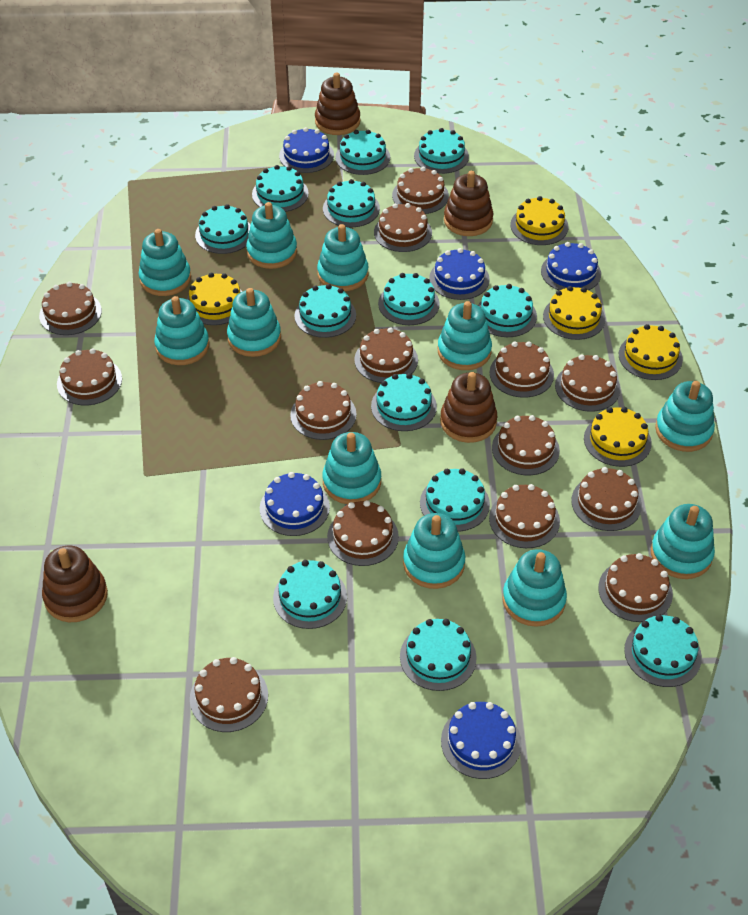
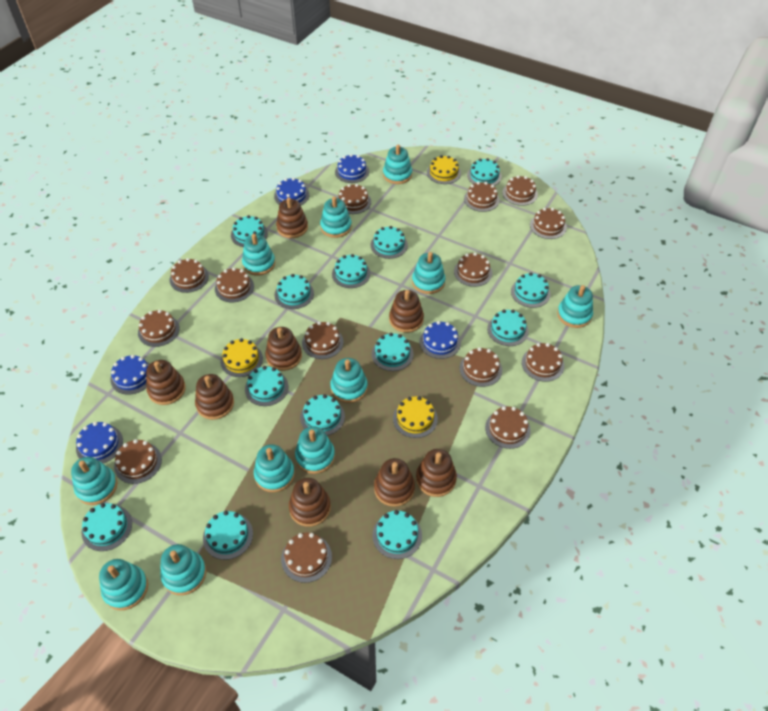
brown stacking toy: [42,545,108,622] [315,72,360,135] [440,372,497,443] [444,171,493,236] = 4 -> [146,360,186,405] [195,374,234,420] [265,327,302,371] [276,197,308,238] [289,478,331,527] [374,458,415,507] [389,290,424,333] [416,449,457,497] = 8
yellow cake: [187,273,242,325] [510,196,569,245] [543,286,605,340] [584,407,652,467] [619,324,683,380] = 5 -> [220,338,263,377] [393,396,438,438] [427,155,461,184] = 3

